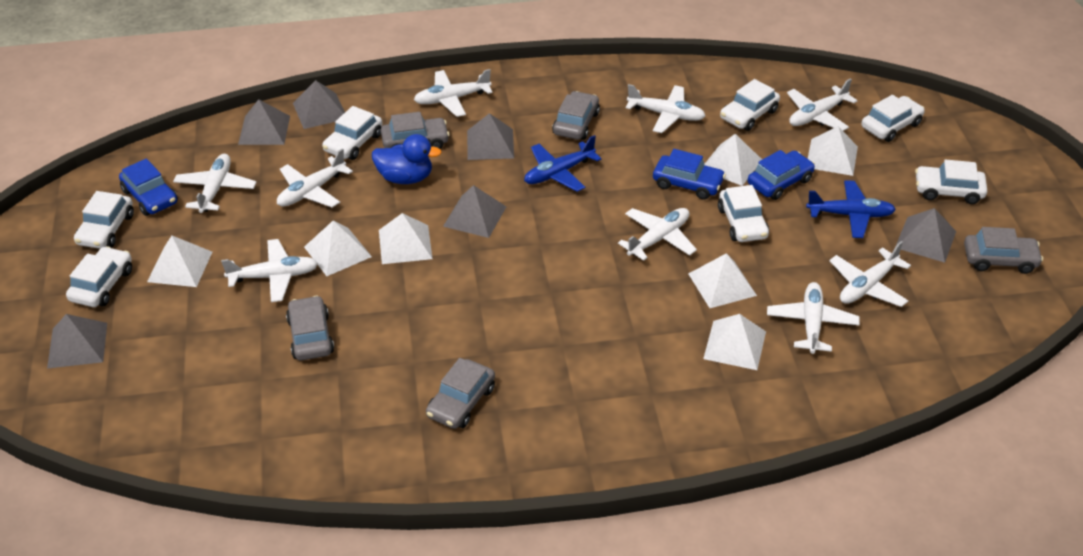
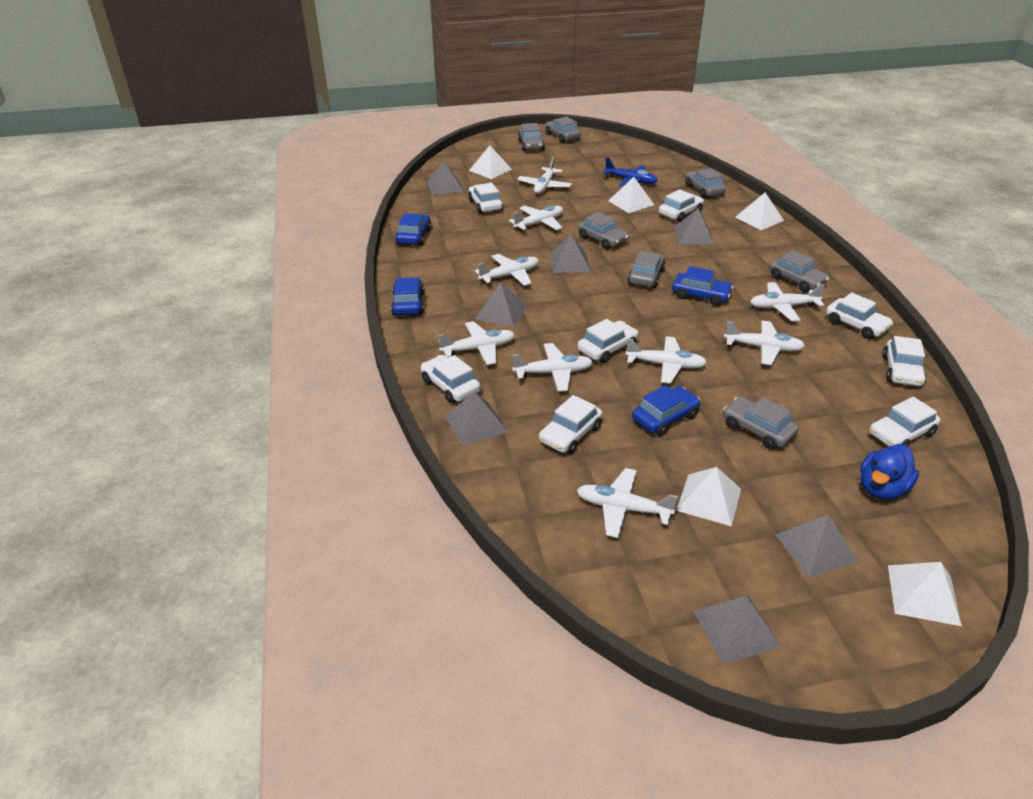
blue car: [119,159,178,216] [653,149,726,200] [748,150,815,200] = 3 -> [391,277,424,315] [395,213,431,246] [632,385,701,436] [672,266,733,306] = 4
blue plane: [524,135,601,192] [806,180,896,238] = 2 -> [603,158,658,187] = 1
grey car: [286,296,334,360] [381,112,450,149] [426,358,495,429] [552,91,600,140] [964,227,1043,274] = 5 -> [518,123,545,151] [545,117,581,143] [578,212,629,250] [627,251,665,288] [685,168,726,198] [723,396,799,449] [769,250,829,292] = 7
grey pyramid: [47,314,107,369] [238,99,290,145] [293,80,345,129] [443,185,506,238] [467,113,514,160] [895,208,956,263] = 6 -> [427,161,464,195] [445,392,508,446] [475,283,527,327] [549,235,591,273] [674,209,714,245] [693,596,781,664] [775,515,859,578] = 7
white car: [66,246,132,307] [74,191,134,249] [322,106,383,160] [718,185,769,242] [720,79,780,131] [861,95,925,142] [915,159,987,204] = 7 -> [421,355,481,403] [468,183,503,214] [539,395,603,454] [578,319,638,363] [659,189,704,222] [826,292,893,339] [869,397,940,447] [882,336,926,386] = 8
white pyramid: [147,236,212,287] [304,221,372,276] [379,213,433,264] [688,253,757,308] [703,314,766,370] [705,134,762,186] [808,126,858,176] = 7 -> [469,145,512,179] [608,177,654,213] [676,467,741,526] [735,192,784,230] [888,562,962,626] = 5

